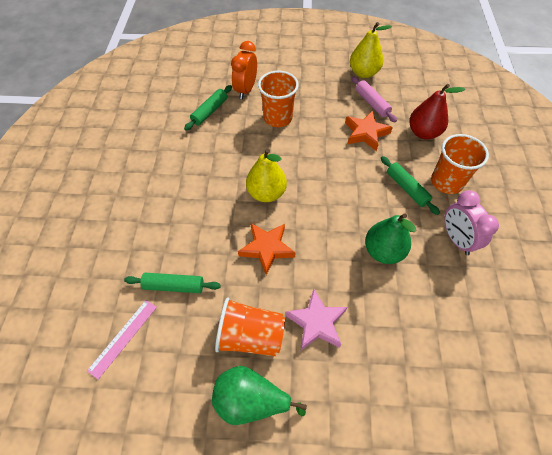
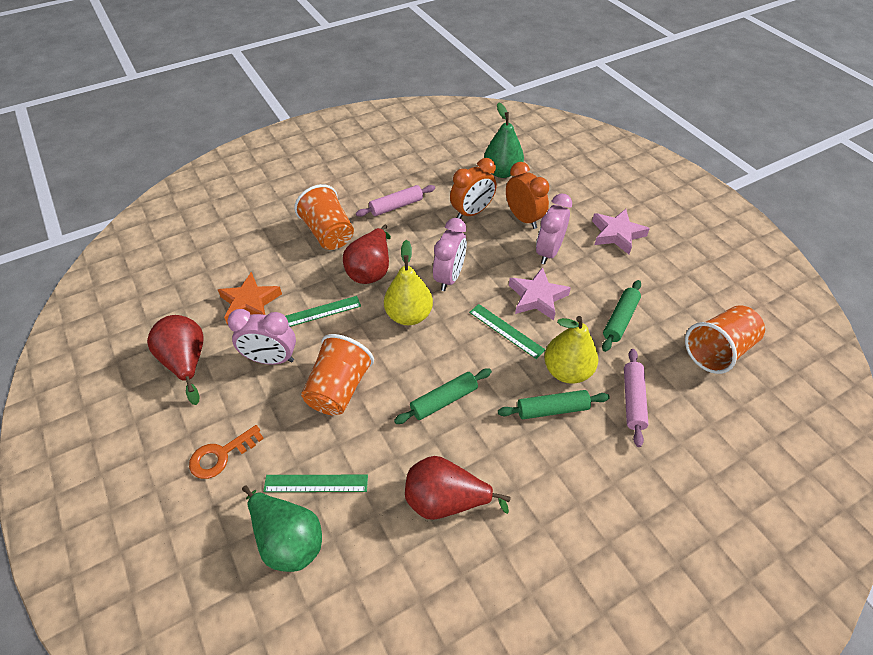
green ruler: none = 0 -> [263,475,368,492] [285,296,361,327] [469,304,546,359] = 3
orange clock: [231,41,257,99] = 1 -> [450,158,497,219] [506,162,549,229] = 2
orange key: none = 0 -> [189,425,264,479] = 1
orange star: [238,223,295,275] [345,110,393,151] = 2 -> [218,272,282,325] = 1
pink clock: [445,190,499,255] = 1 -> [227,309,296,365] [433,218,467,291] [536,193,572,265] = 3
pink rolling pin: [352,76,397,122] = 1 -> [356,185,435,217] [624,349,649,447] = 2
pink ruler: [87,300,157,379] = 1 -> none = 0
pink star: [285,289,347,350] = 1 -> [509,267,571,320] [592,209,650,254] = 2
red pear: [409,84,465,139] = 1 -> [147,315,204,405] [343,225,391,284] [405,456,511,520] = 3

